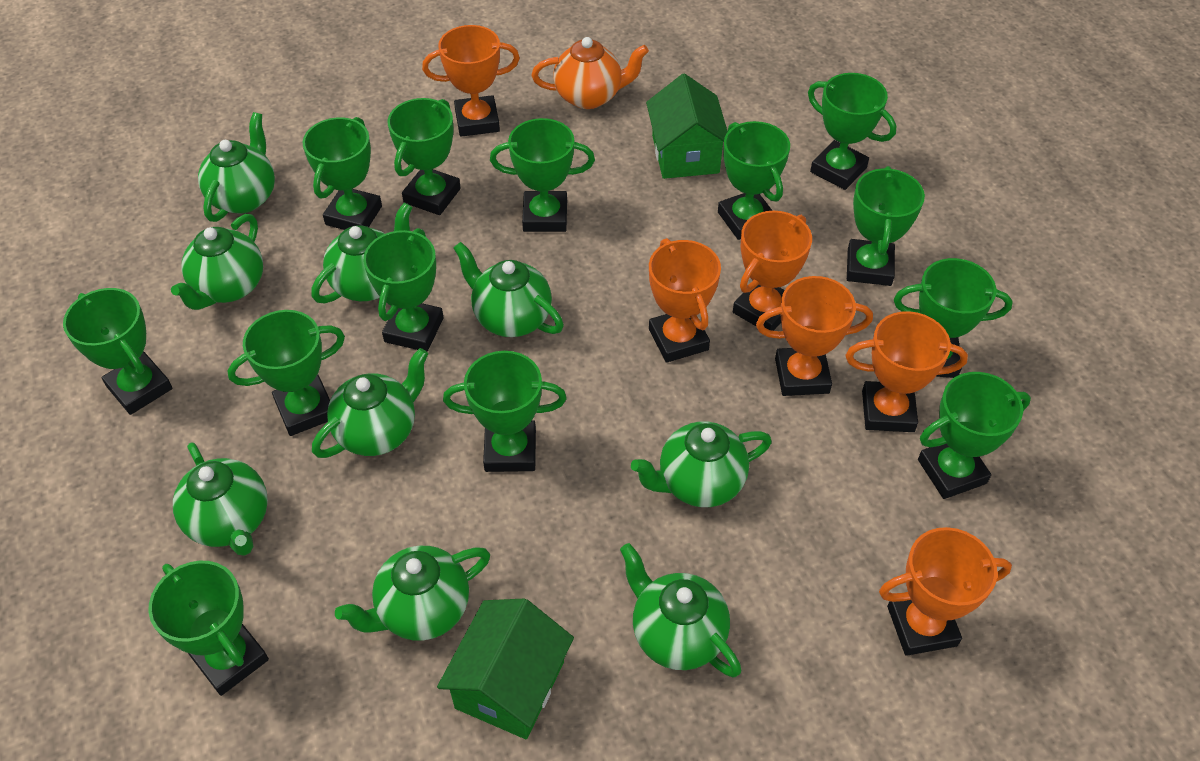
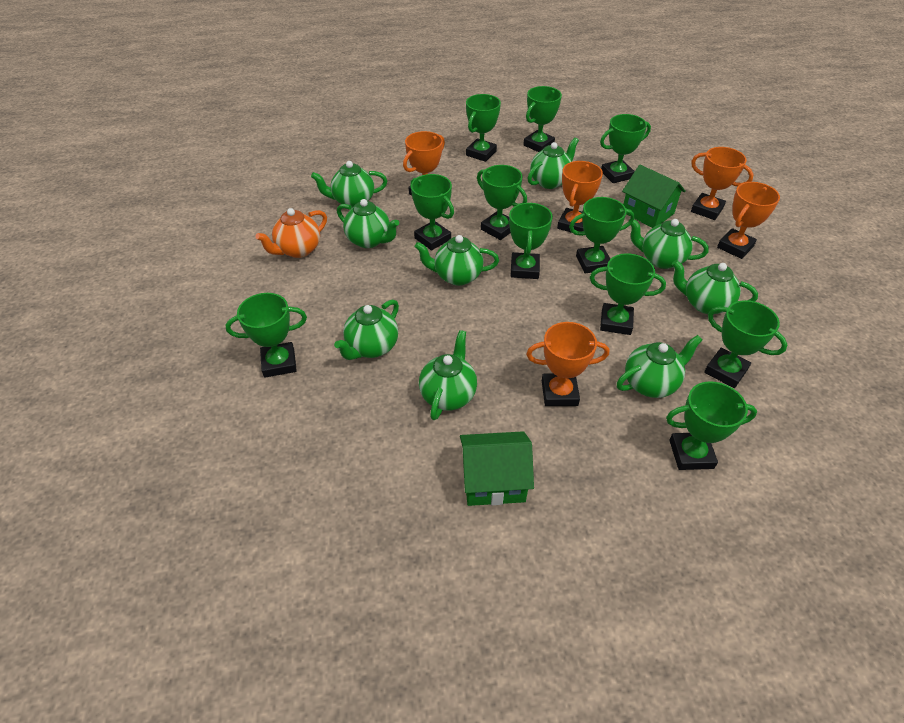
green trophy: [63,288,173,415] [148,561,269,696] [227,310,345,436] [302,117,382,230] [363,228,444,352] [388,98,461,215] [443,351,567,472] [490,118,595,232] [718,121,790,240] [808,73,896,190] [847,166,925,286] [894,258,1013,378] [918,372,1031,499] = 13 -> [225,293,307,378] [410,174,454,250] [466,94,501,162] [477,165,527,240] [509,203,553,279] [523,86,562,152] [569,197,635,273] [590,253,666,335] [600,114,651,183] [666,381,757,470] [704,300,788,388] = 11
orange trophy: [422,25,520,137] [649,238,721,363] [733,211,812,331] [756,276,873,396] [846,311,968,432] [879,527,1012,656] = 6 -> [403,131,445,196] [526,322,609,406] [557,161,603,233] [691,147,754,220] [717,182,780,259] = 5

